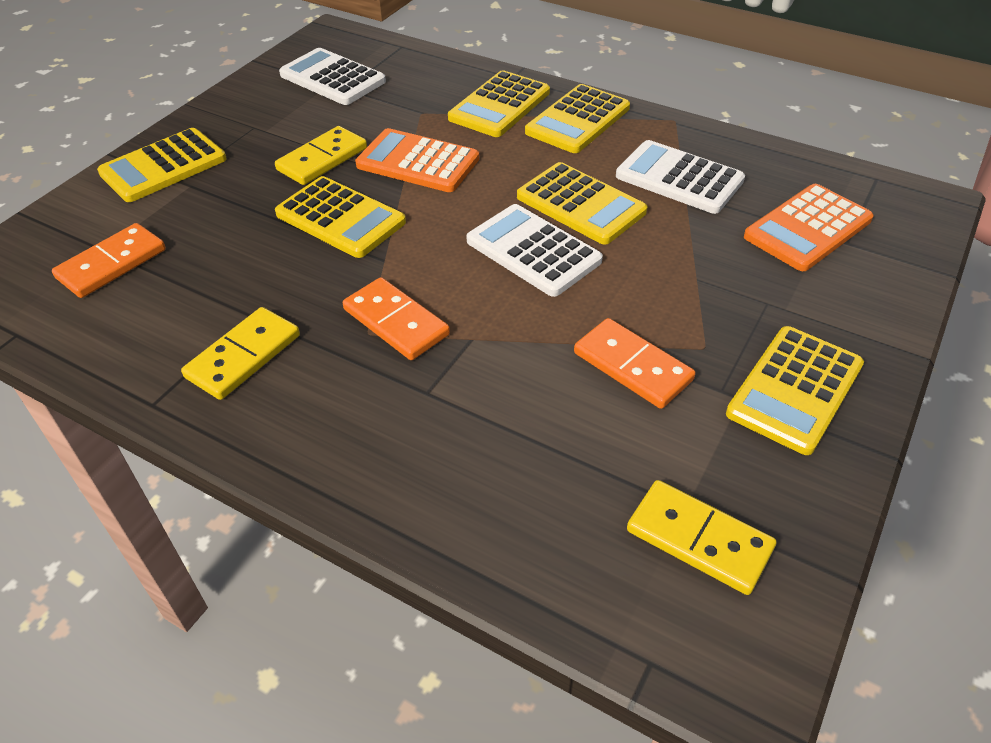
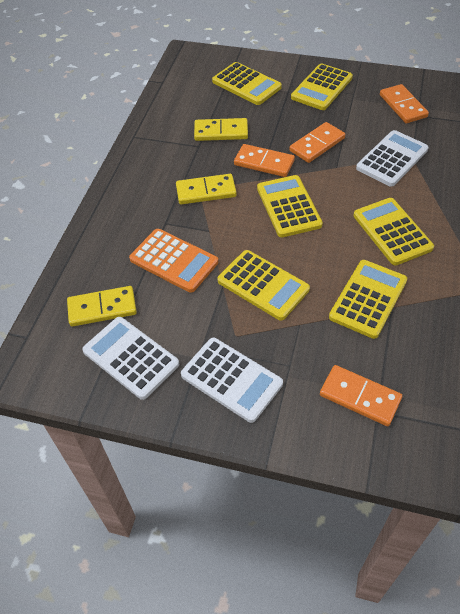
orange calculator: [355,128,479,192] [744,184,874,271] = 2 -> [129,229,218,293] = 1
orange domino: [52,223,166,298] [343,277,450,360] [574,318,696,409] = 3 -> [234,144,295,177] [289,122,345,163] [320,365,402,426] [380,84,429,123] = 4

